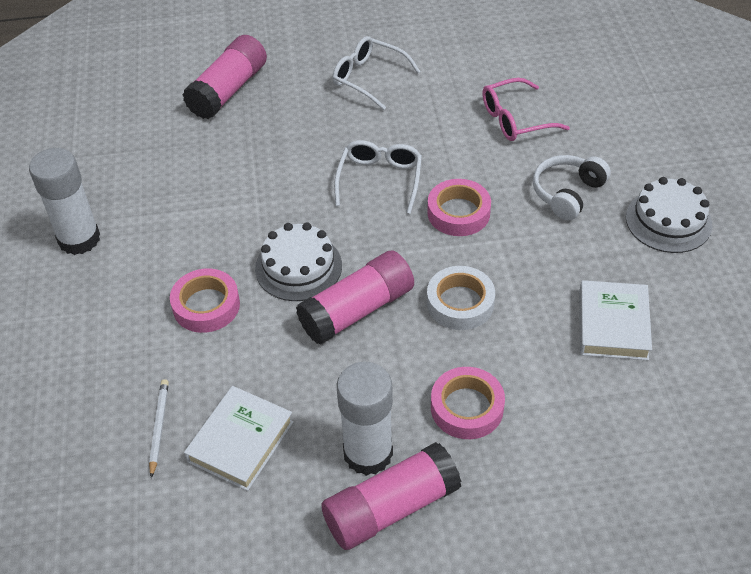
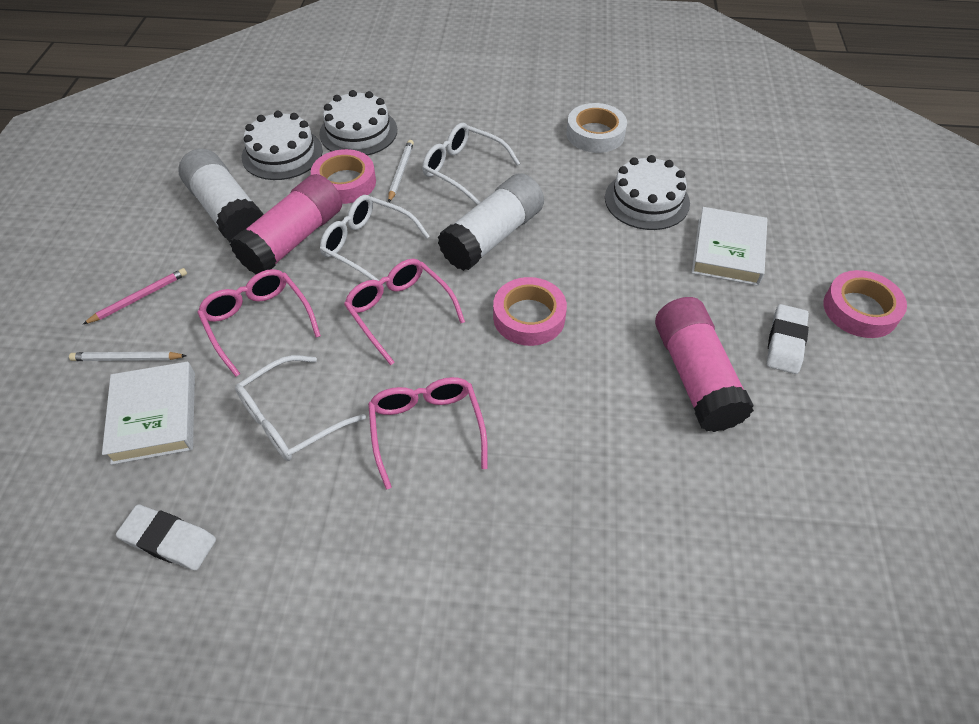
pink glasses: [482,78,570,141] = 1 -> [197,269,321,377] [344,259,465,365] [368,377,488,489] = 3
pink glue stick: [182,35,267,119] [296,250,414,345] [321,442,461,550] = 3 -> [230,174,342,275] [655,297,754,432] = 2
pink pencil: none = 0 -> [82,268,187,325] = 1
white cake: [255,222,342,301] [626,177,712,253] = 2 -> [241,111,323,180] [319,90,397,156] [605,155,690,230] = 3
white eraser: none = 0 -> [116,504,216,571] [767,304,809,374] = 2
white glasses: [332,36,420,110] [334,140,422,214] = 2 -> [235,355,366,461] [320,195,430,288] [422,123,520,205] = 3
white headphones: [533,155,611,220] = 1 -> none = 0
white pencil: [149,379,169,478] = 1 -> [69,352,187,361] [388,140,414,202] = 2

